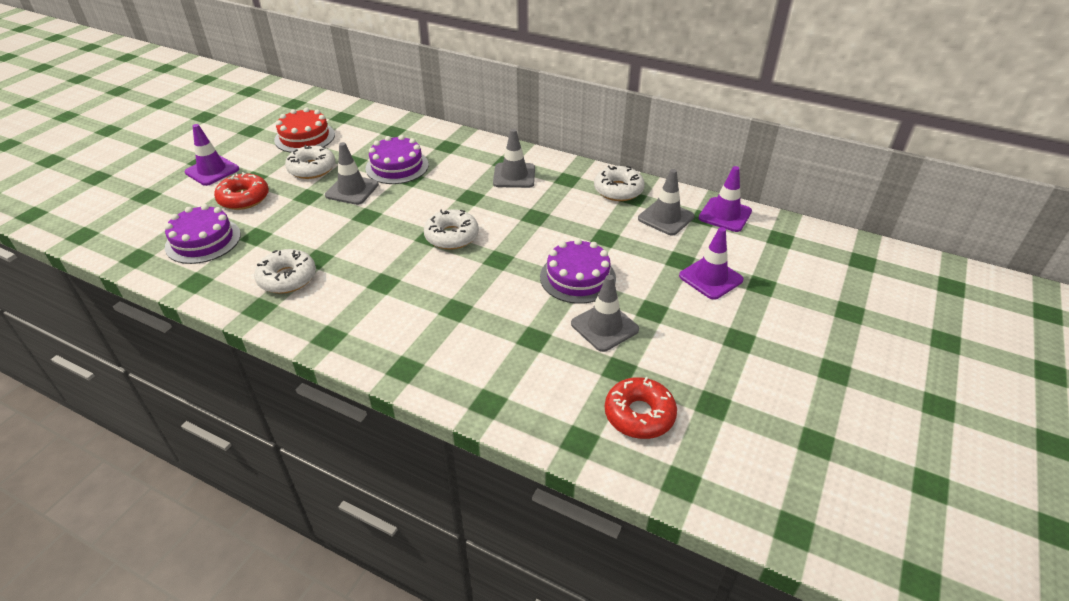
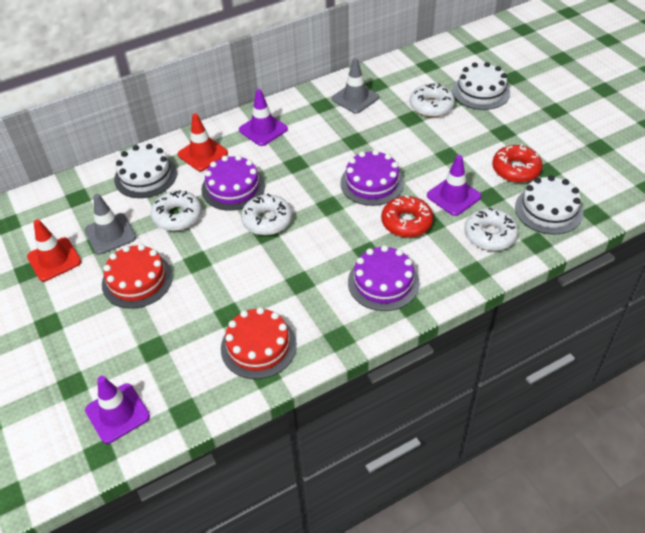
grey traffic cone: [325,142,379,205] [493,129,535,188] [571,275,639,352] [638,169,694,235] = 4 -> [85,194,136,254] [332,58,379,114] = 2
red cake: [274,108,335,153] = 1 -> [102,244,173,309] [221,307,297,379] = 2
red traffic cone: none = 0 -> [27,220,81,281] [178,113,228,171] = 2
white cake: none = 0 -> [114,144,177,198] [452,62,510,110] [515,175,583,234] = 3

